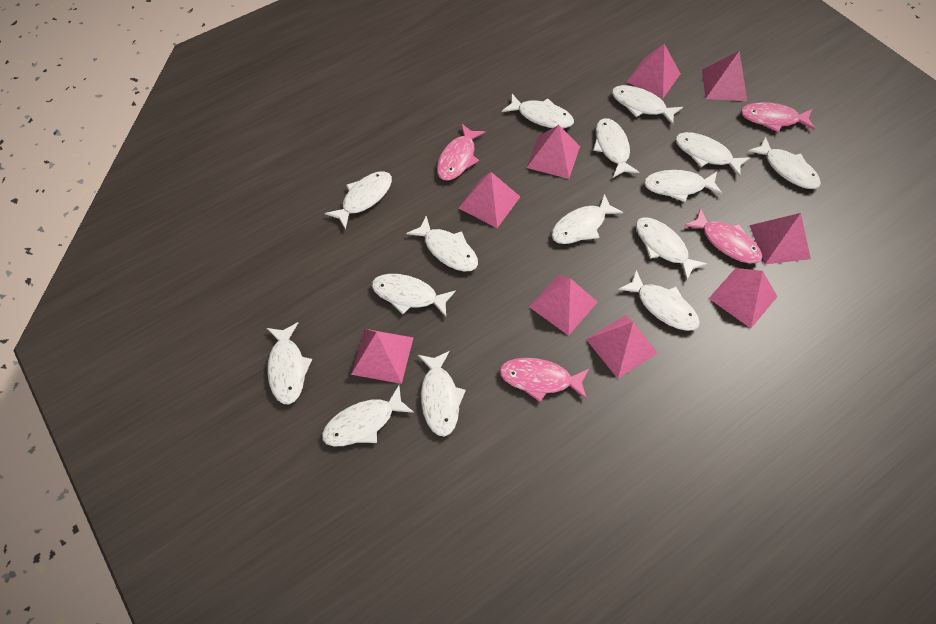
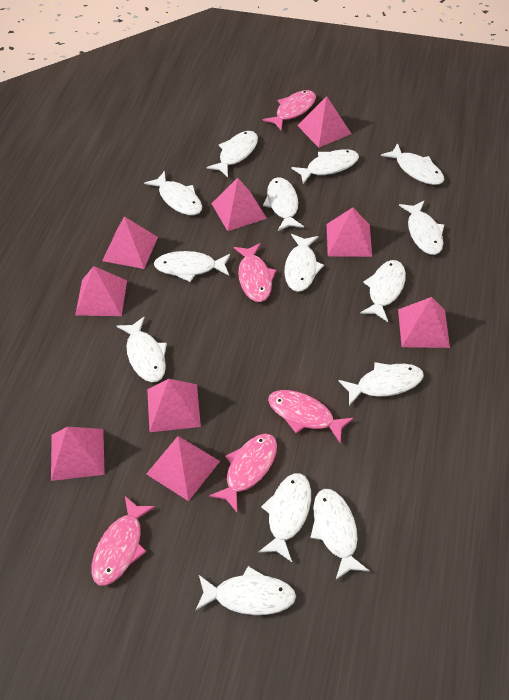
pink fish: [437,123,486,181] [499,358,589,402] [684,208,763,263] [741,102,815,132] = 4 -> [91,496,156,586] [209,433,277,512] [233,243,276,302] [263,90,316,130] [268,390,354,443] = 5
white fish: [267,322,312,405] [322,385,414,446] [325,171,392,230] [372,274,456,317] [406,216,478,271] [418,351,466,437] [502,94,574,128] [551,194,623,244] [593,118,640,178] [612,85,683,125] [618,270,700,331] [636,217,707,281] [644,170,723,202] [675,132,750,177] [748,136,821,189] = 15 -> [117,317,167,382] [144,171,202,215] [154,251,230,282] [195,566,296,615] [206,131,258,177] [258,473,311,562] [263,177,304,231] [284,234,324,292] [291,149,359,184] [310,489,370,580] [339,362,424,406] [360,260,406,322] [381,143,444,185] [399,201,444,255] = 14

